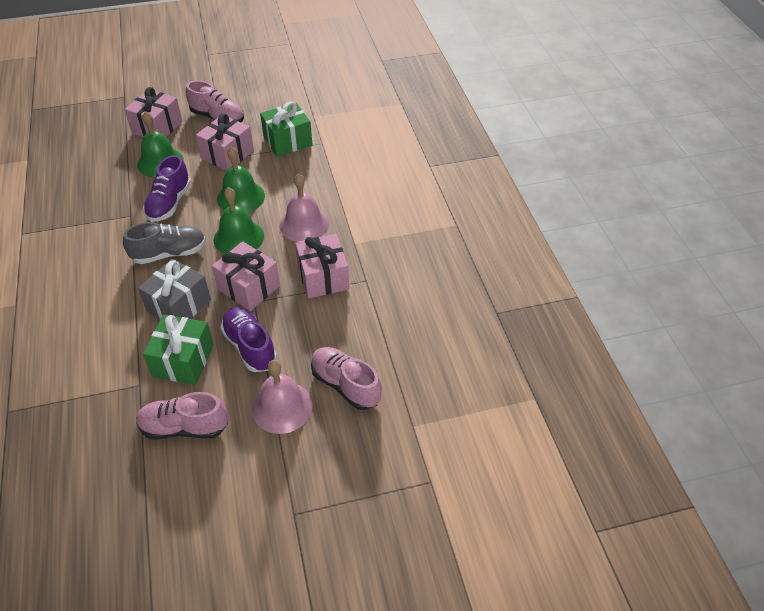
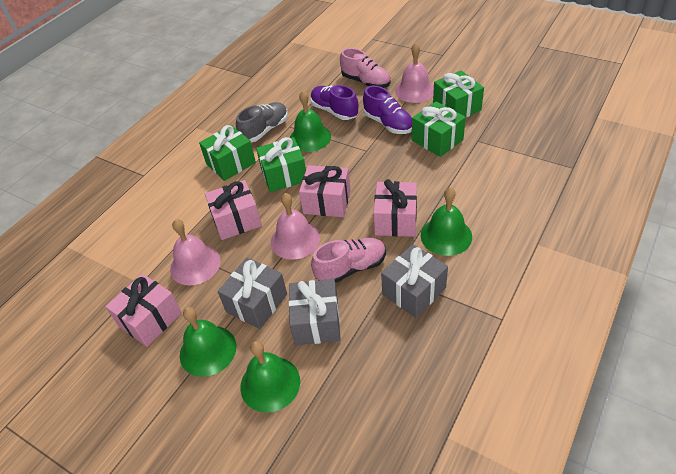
green bell: [137,111,184,178] [214,187,264,254] [217,146,265,212] = 3 -> [180,307,236,377] [240,341,300,413] [290,91,331,152] [421,187,472,256] = 4
green gift: [143,314,214,385] [260,101,313,157] = 2 -> [199,125,256,181] [256,137,306,192] [412,102,466,157] [433,70,484,117] = 4
grey gift: [138,259,211,320] = 1 -> [218,258,287,329] [289,279,341,345] [381,244,448,318] = 3
pink bell: [252,360,313,434] [279,173,329,242] = 2 -> [170,219,221,285] [271,193,320,259] [395,43,434,103] = 3
pink shoe: [136,392,229,440] [186,80,244,122] [311,347,382,410] = 3 -> [311,238,386,283] [340,48,390,88] = 2

